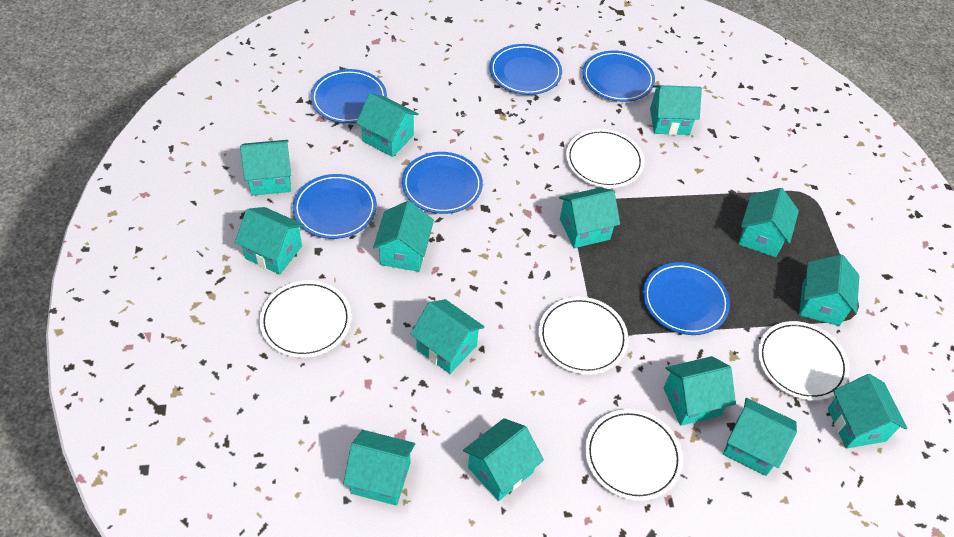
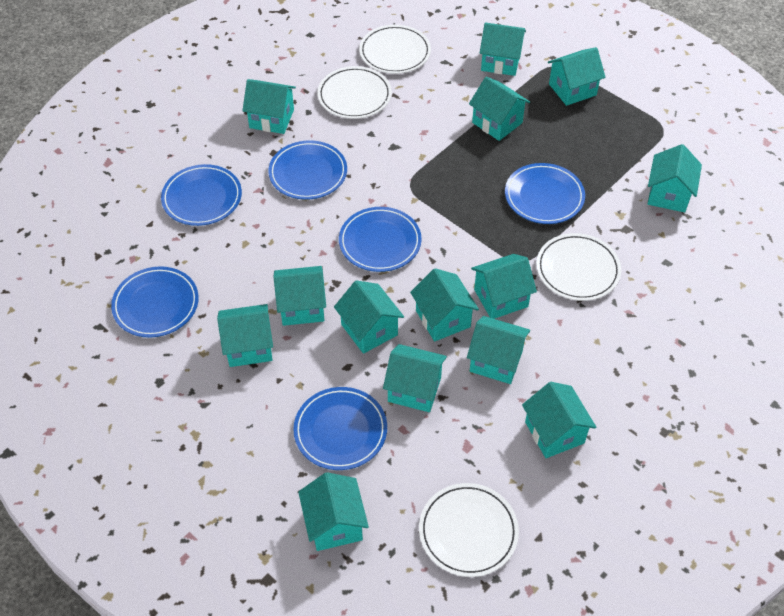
white plate: [259,280,351,358] [539,297,628,374] [566,129,644,188] [585,409,683,501] [758,321,849,400] = 5 -> [317,66,392,119] [359,25,431,74] [419,483,519,577] [536,233,621,301] = 4

